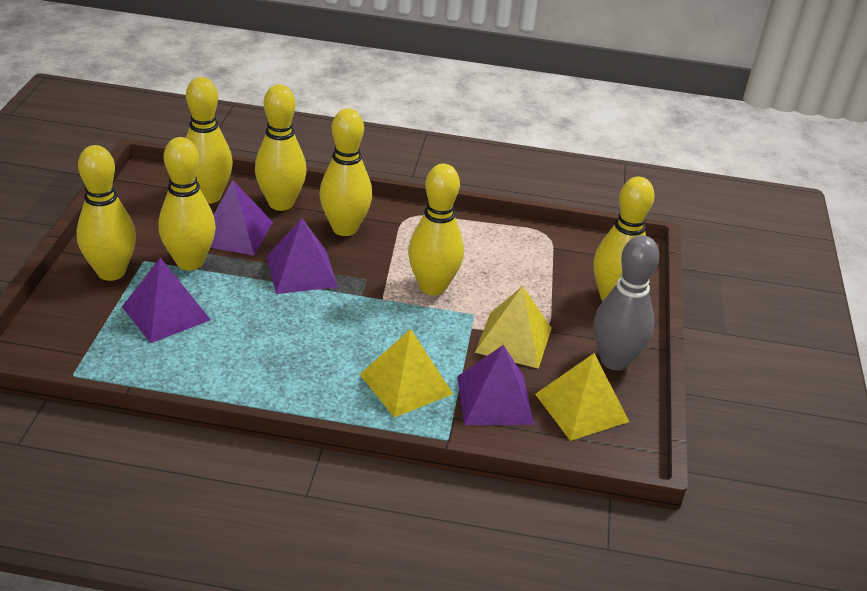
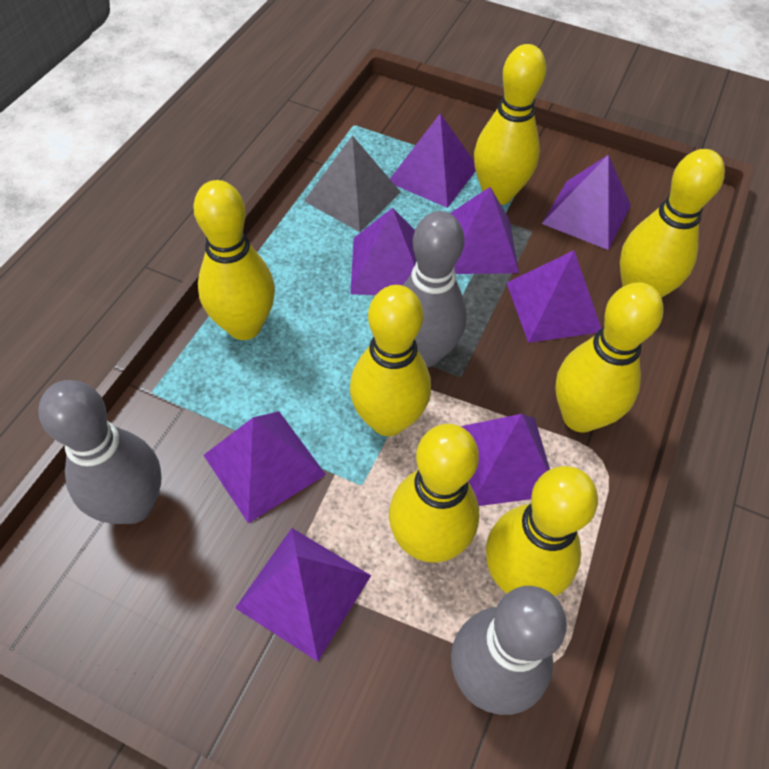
grey bowling pin: [593,235,659,371] = 1 -> [38,380,161,524] [403,211,467,367] [451,586,567,715] = 3
grey pyramid: none = 0 -> [304,135,401,232] = 1
purple pyramid: [122,258,211,343] [210,181,273,256] [267,218,338,294] [457,345,534,425] = 4 -> [204,412,326,523] [235,528,371,662] [350,208,417,295] [390,113,476,208] [450,187,519,274] [460,414,550,506] [507,250,602,343] [542,155,631,250] = 8
yellow pyramid: [360,329,453,418] [475,286,552,369] [535,353,629,441] = 3 -> none = 0

